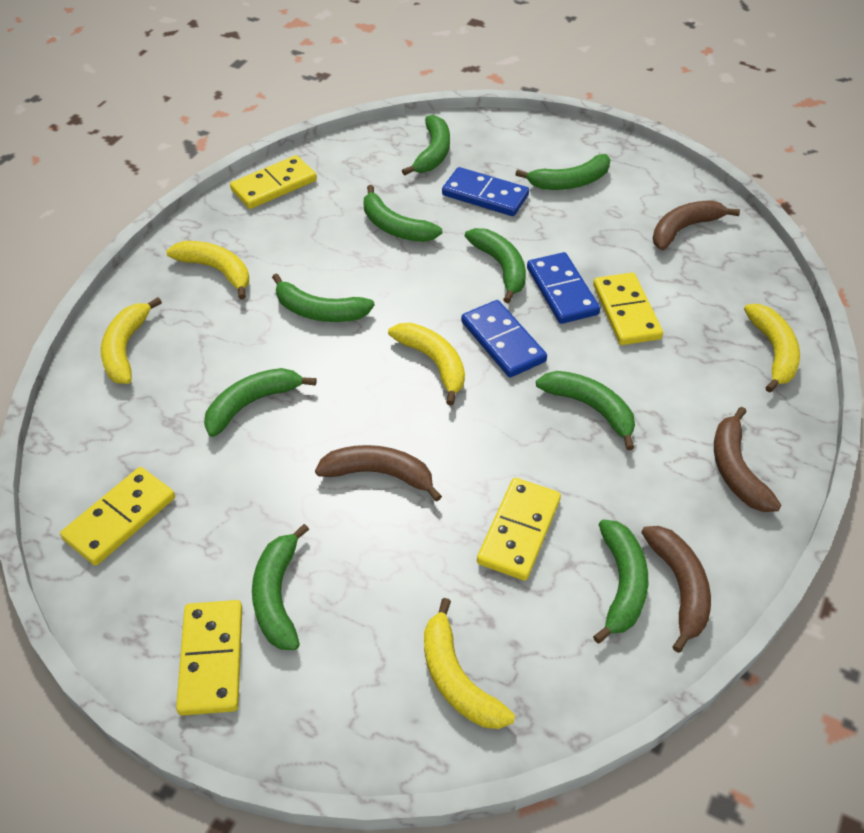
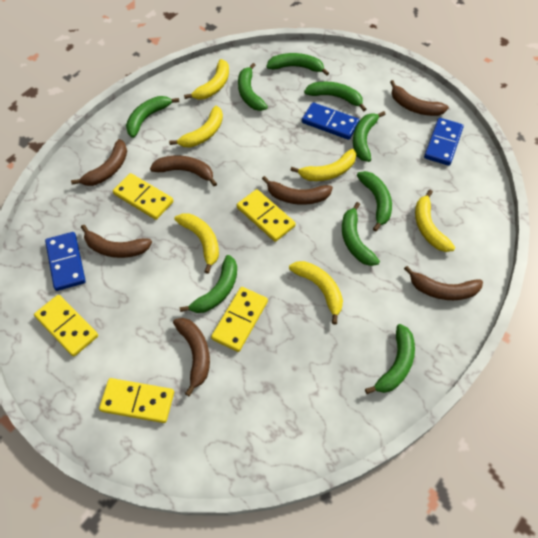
brown banana: [315,445,442,502] [641,526,711,653] [653,200,740,250] [714,407,781,512] = 4 -> [71,139,127,186] [81,224,152,258] [150,155,217,187] [173,318,210,396] [262,176,333,205] [390,80,449,116] [404,266,483,300] = 7
yellow banana: [101,297,162,384] [166,241,249,300] [388,323,465,405] [424,598,515,729] [744,304,800,393] = 5 -> [169,106,223,148] [174,213,219,274] [184,59,229,100] [289,261,343,325] [290,149,356,181] [415,190,455,252] = 6

